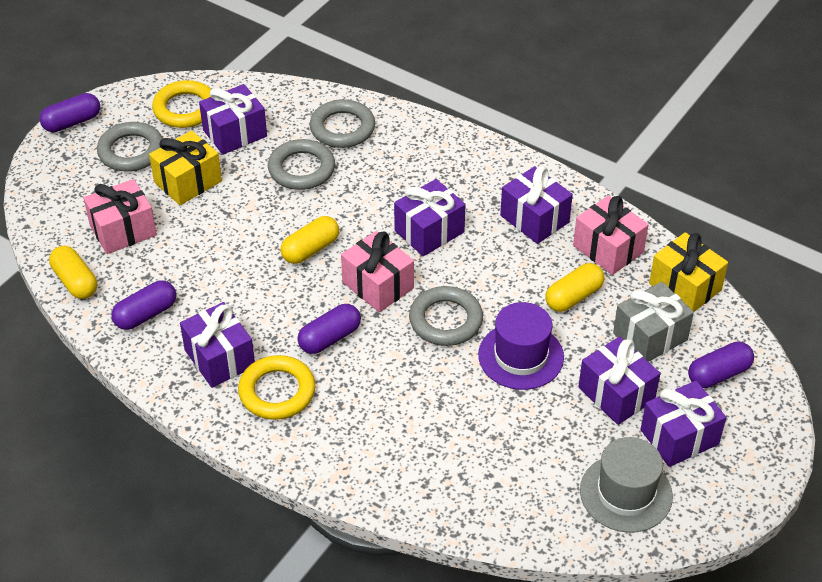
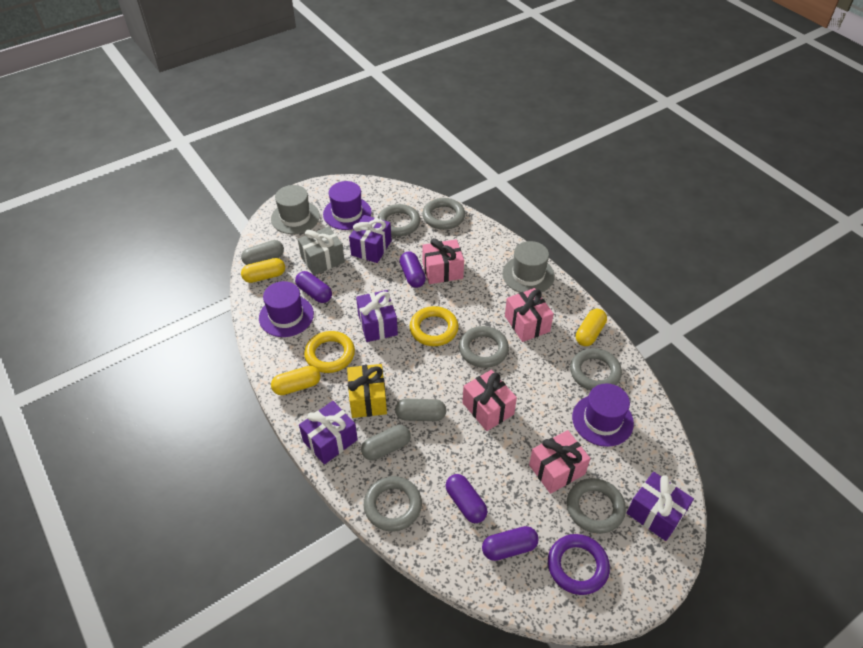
grey capsule: none = 0 -> [241,240,284,265] [361,425,411,460] [395,399,446,421] = 3
grey hat: [580,437,673,533] = 1 -> [271,185,320,234] [502,241,555,293] = 2
grey ring: [97,122,163,172] [268,139,335,190] [310,99,375,148] [409,286,483,346] = 4 -> [364,476,422,531] [378,204,420,236] [422,198,465,230] [459,326,509,368] [567,478,626,534] [570,348,622,390] = 6
pink gift: [84,179,157,254] [341,231,414,312] [573,196,649,275] = 3 -> [422,238,464,284] [462,370,517,431] [505,288,554,342] [529,430,590,494] = 4
purple gift: [180,302,255,388] [199,84,267,155] [394,179,466,256] [500,166,573,244] [578,337,660,425] [640,381,726,467] = 6 -> [299,401,358,465] [349,215,392,263] [356,290,398,342] [627,472,694,541] = 4
purple hat: [478,302,564,390] = 1 -> [259,281,314,337] [323,181,372,230] [572,383,634,447] = 3
purple ring: none = 0 -> [548,534,610,595] = 1
yellow gift: [149,130,222,205] [649,232,728,312] = 2 -> [347,364,387,418] = 1

